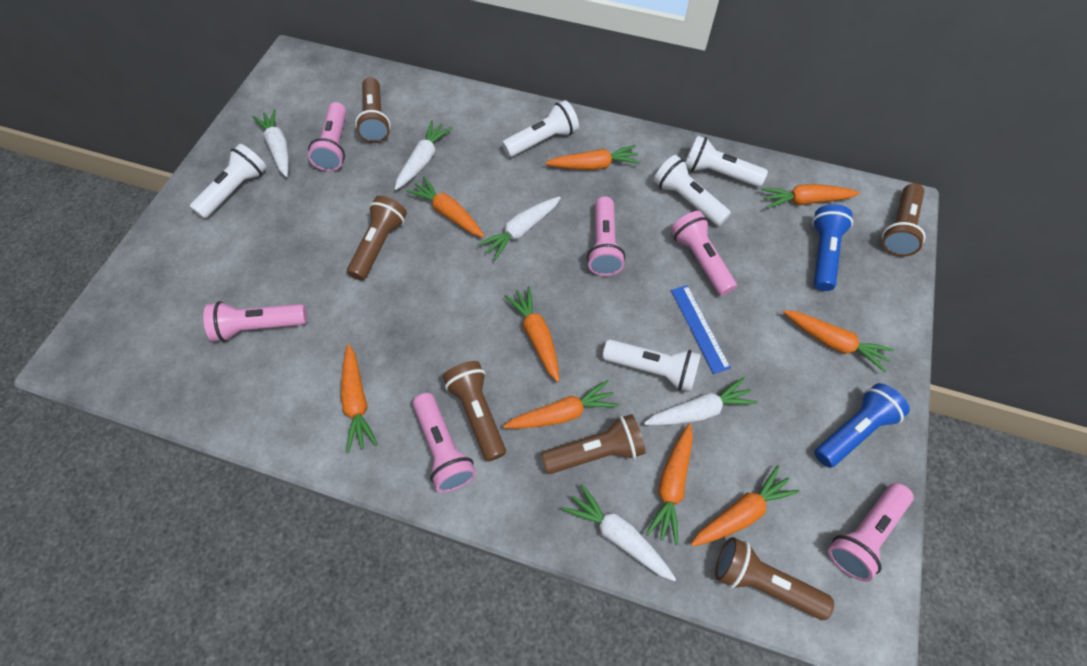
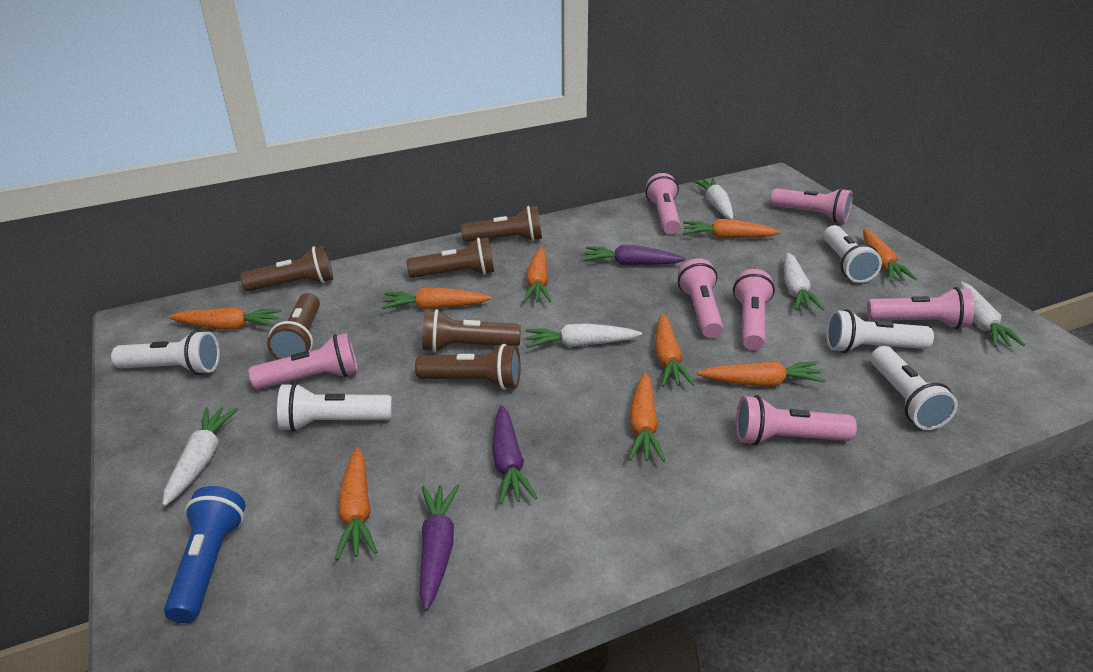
blue flashlight: [812,204,853,291] [814,383,910,468] = 2 -> [164,486,245,623] = 1
blue ruler: [671,285,731,374] = 1 -> none = 0
pink flashlight: [203,301,307,342] [308,102,346,171] [413,393,476,493] [587,196,625,276] [671,211,737,296] [828,483,913,582] = 6 -> [249,333,358,389] [646,173,681,234] [678,258,723,338] [733,269,775,350] [736,395,857,446] [770,188,853,223] [867,287,974,329] = 7
purple carrot: none = 0 -> [420,484,460,611] [492,405,537,505] [584,245,686,265] = 3

